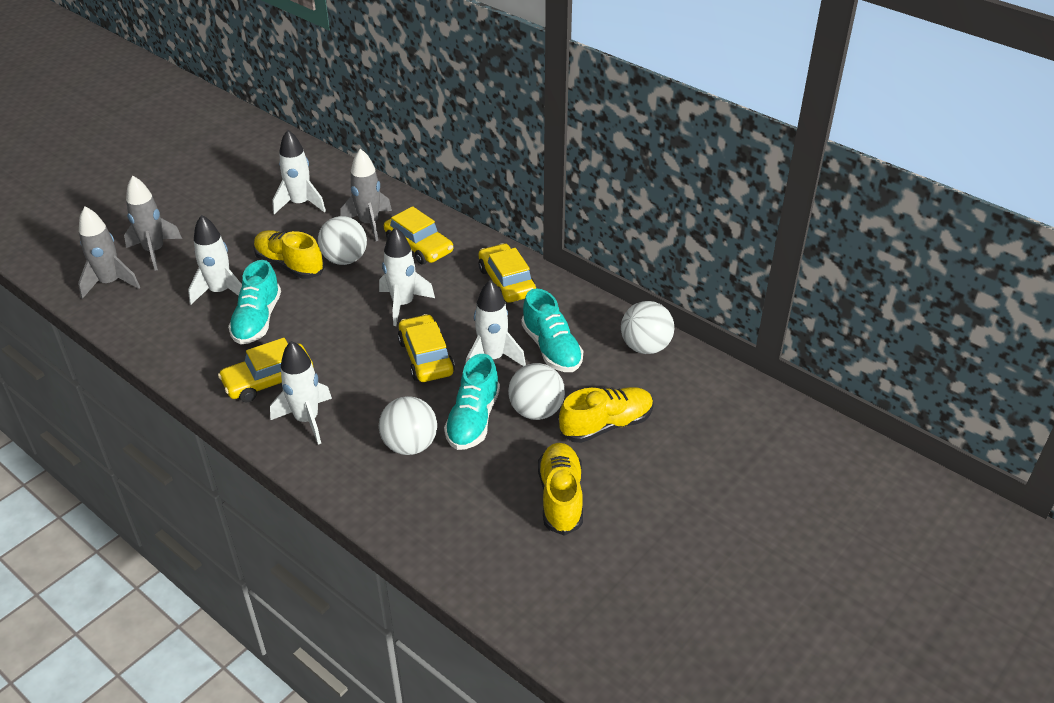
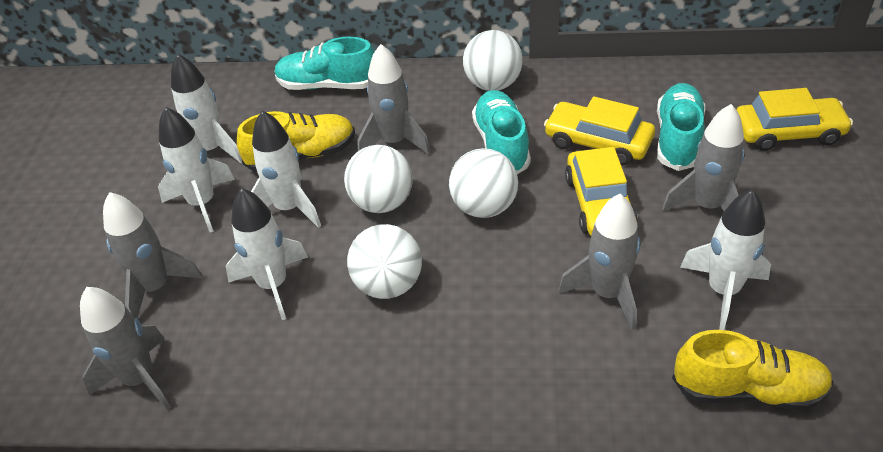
grey rocket: [78,207,140,299] [124,176,182,270] [340,149,392,241] = 3 -> [80,287,171,410] [103,192,203,318] [358,44,430,155] [558,194,640,330] [662,104,744,211] = 5
yellow car: [218,338,313,402] [384,206,453,265] [398,314,455,382] [479,243,536,303] = 4 -> [544,96,655,165] [565,147,638,236] [736,88,853,151] = 3
yellow shoe: [253,230,324,279] [538,443,583,536] [559,387,654,443] = 3 -> [237,111,355,172] [672,330,834,411] = 2

